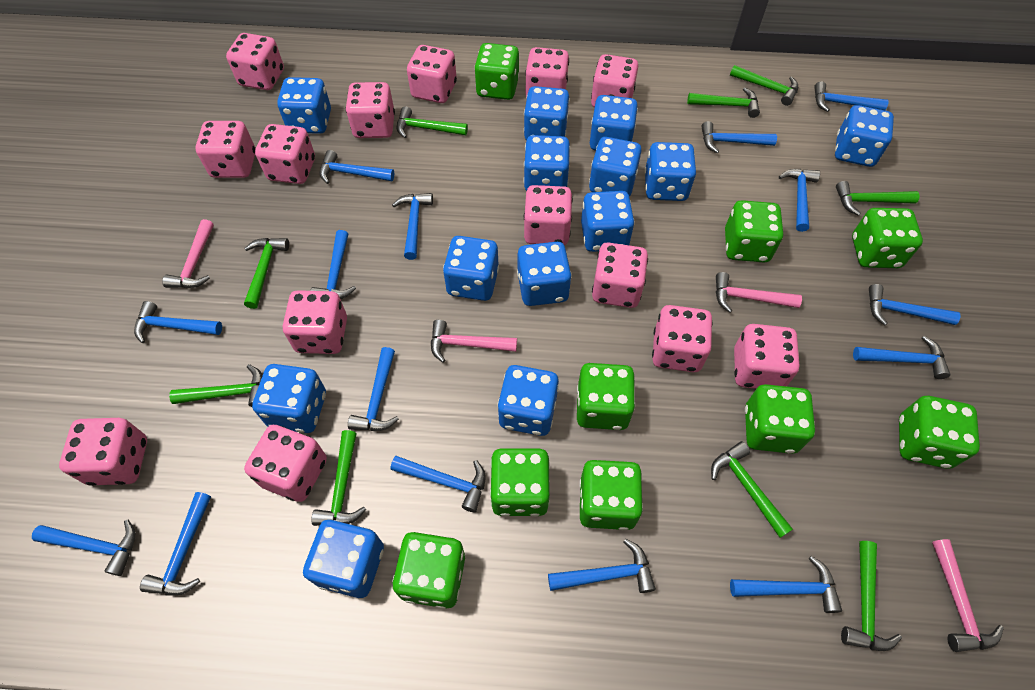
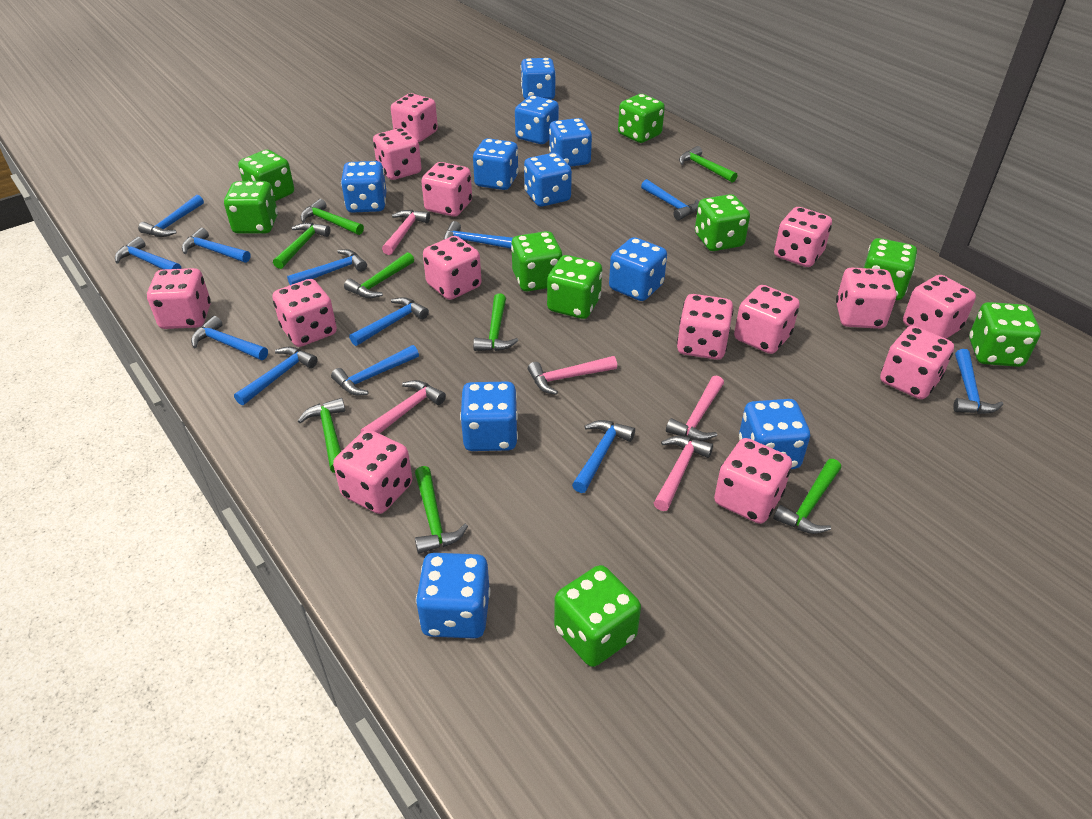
blue dice: [252,364,326,433] [277,77,331,134] [303,520,384,598] [443,236,499,301] [497,365,559,436] [517,242,572,306] [523,135,570,191] [524,86,570,140] [581,191,635,252] [589,137,642,197] [590,95,638,151] [644,142,696,201] [835,105,894,167] = 13 -> [341,161,387,213] [416,553,490,639] [460,382,518,451] [473,138,518,190] [515,95,559,144] [521,58,556,100] [524,153,572,207] [549,118,592,167] [609,237,667,301] [739,399,810,469] = 10
blue hammer: [32,520,135,576] [134,301,222,343] [140,492,211,596] [310,230,356,299] [320,150,394,184] [348,347,399,431] [391,456,486,512] [392,193,433,260] [548,539,656,593] [701,121,777,153] [730,556,842,613] [779,169,820,232] [814,82,889,112] [853,336,951,379] [869,284,961,325] = 15 -> [115,237,181,269] [138,195,204,237] [182,228,250,263] [191,316,268,360] [234,347,318,405] [287,249,367,285] [331,345,419,396] [349,297,429,346] [444,221,513,249] [572,420,635,493] [641,179,699,220] [953,349,1003,414] = 12
green hammer: [169,364,263,407] [244,238,289,309] [311,430,366,526] [397,106,468,138] [687,87,760,118] [711,441,793,538] [730,65,798,106] [836,181,920,216] [841,541,902,651] = 9 -> [273,223,331,269] [298,398,345,473] [301,199,364,235] [344,252,414,298] [415,466,468,554] [473,293,518,351] [679,146,737,182] [773,459,841,534] = 8
pink hammer: [162,219,214,288] [431,320,517,363] [716,272,802,313] [932,539,1004,652] = 4 -> [361,380,446,434] [382,210,430,255] [528,356,617,395] [654,436,713,511] [666,375,724,441] = 5

